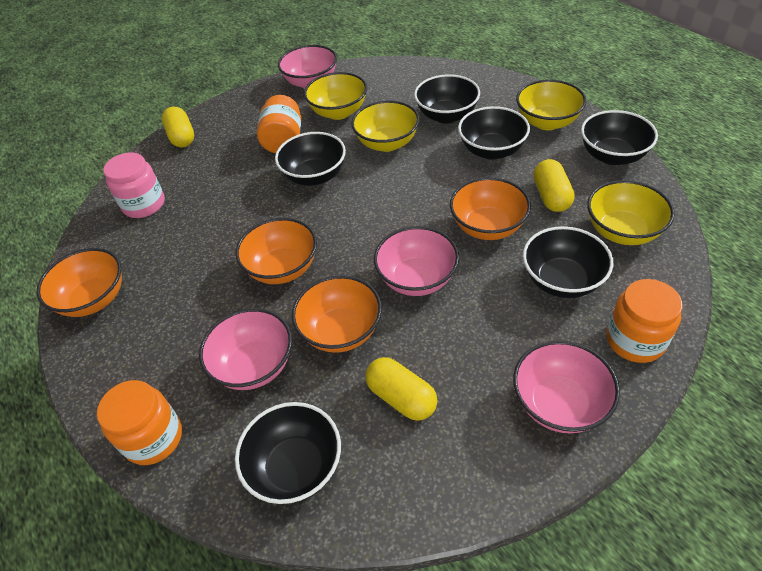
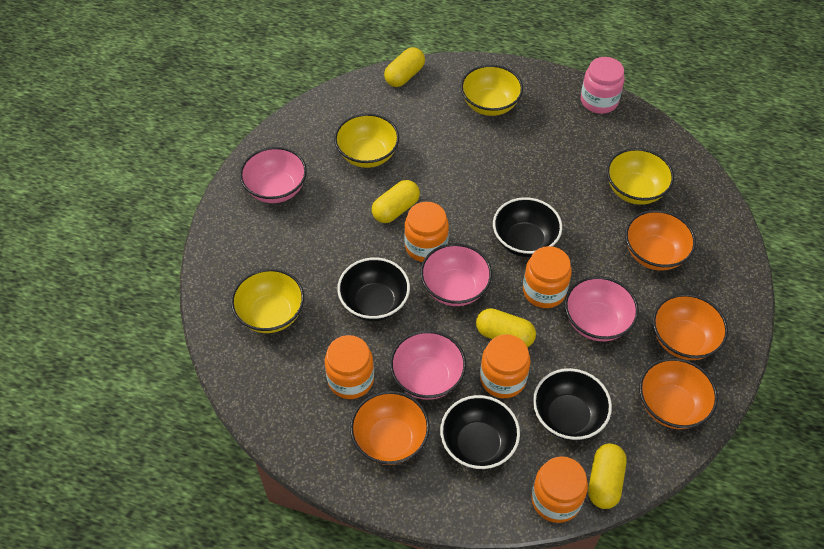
black bowl: [235,402,341,504] [275,132,346,186] [414,74,480,124] [458,106,530,160] [523,226,614,298] [581,110,658,165] = 6 -> [337,257,410,321] [440,395,520,470] [493,197,562,257] [533,368,612,441] = 4
orange jar: [97,380,182,465] [257,95,301,154] [606,279,683,363] = 3 -> [325,335,374,399] [404,202,449,262] [480,334,531,398] [523,246,572,308] [531,456,588,523] = 5
yellow capsule: [162,107,194,148] [366,357,437,421] [533,159,575,212] = 3 -> [372,180,420,223] [384,47,425,87] [476,308,536,347] [588,444,627,509] = 4

